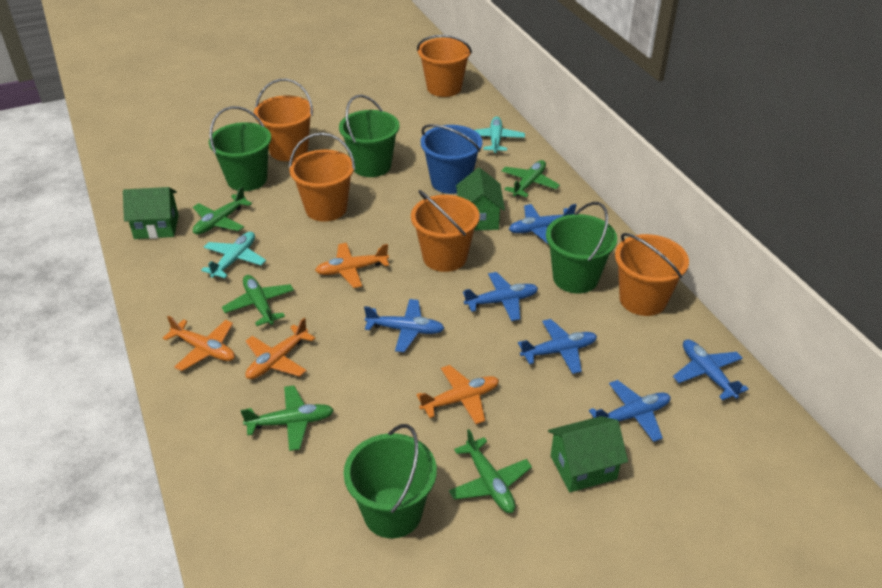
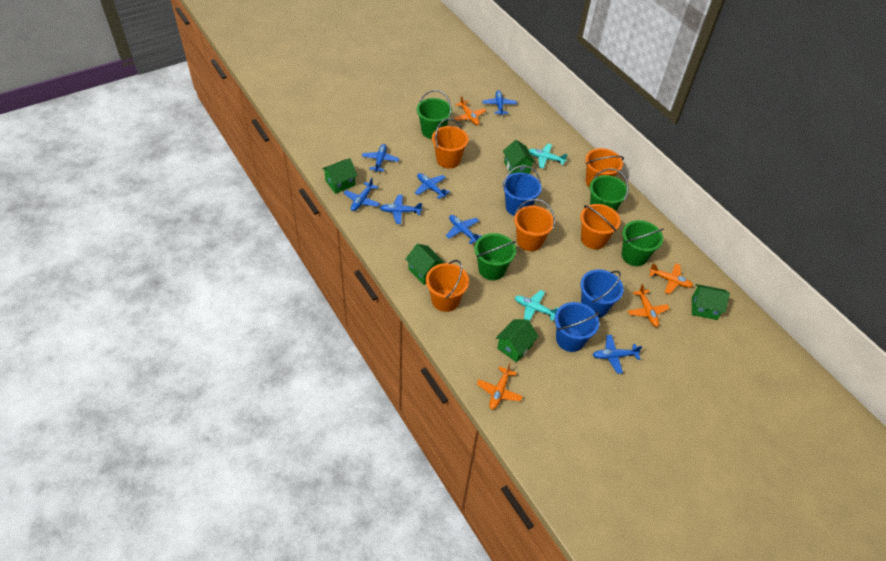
blue bucket: [421,124,482,194] = 1 -> [503,165,542,216] [555,302,599,352] [580,269,624,318] = 3
blue plane: [364,299,445,352] [463,272,538,321] [509,204,576,245] [518,319,597,374] [589,380,671,442] [673,339,749,400] = 6 -> [344,178,380,211] [362,144,399,172] [380,195,422,224] [415,173,450,199] [446,215,482,244] [483,90,517,116] [593,335,642,374] = 7
green house: [123,187,179,239] [456,168,505,231] [548,416,628,492] = 3 -> [322,158,358,194] [405,244,445,285] [496,319,539,362] [503,140,535,174] [692,284,730,320] = 5
green plane: [193,186,252,235] [222,275,294,326] [241,385,334,451] [449,429,532,513] [501,160,560,198] = 5 -> none = 0

